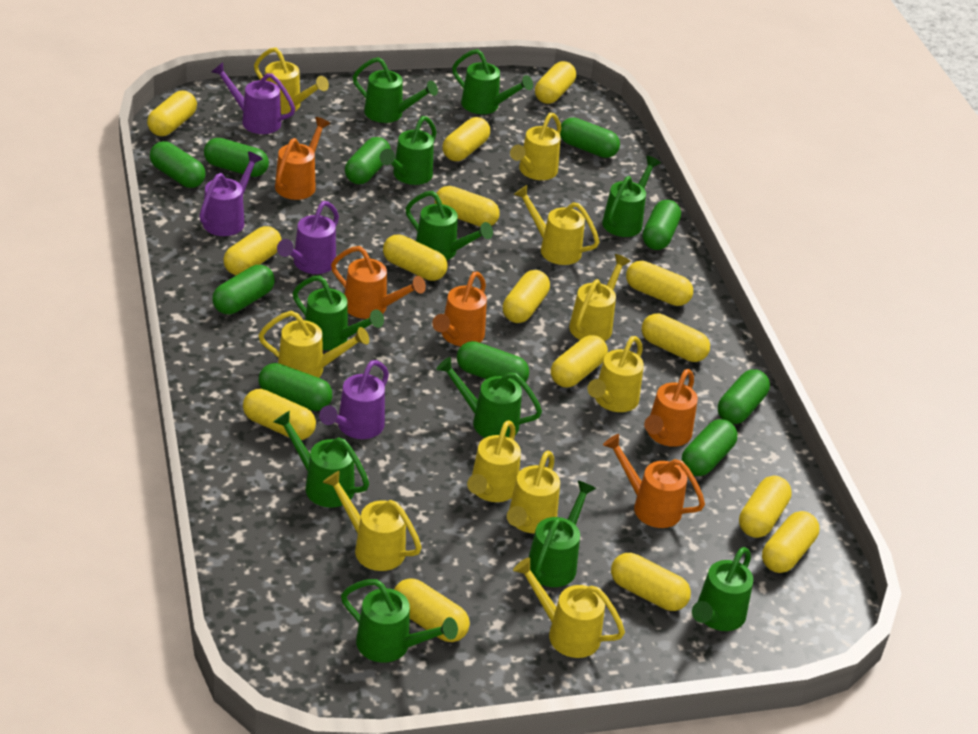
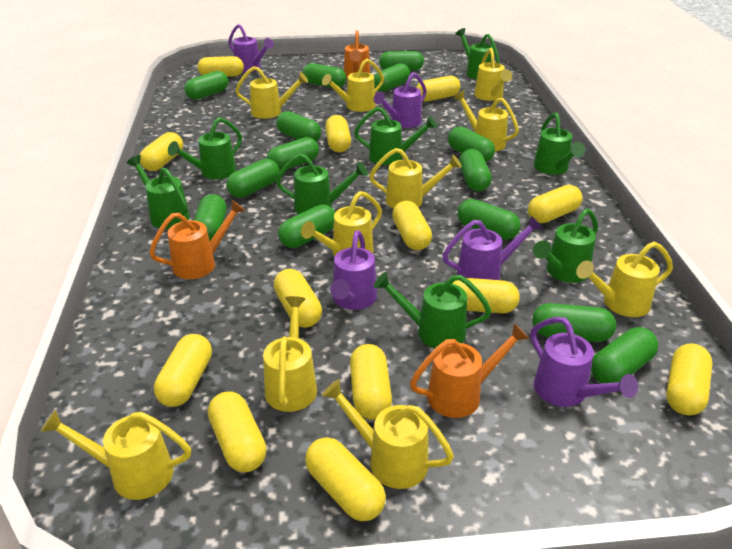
green capsule: [150,141,206,188] [204,138,269,177] [212,265,275,314] [259,363,332,411] [345,137,391,184] [457,341,529,386] [560,118,620,158] [643,200,681,250] [682,419,737,476] [718,369,770,424] = 10 -> [184,71,228,100] [194,194,227,240] [226,159,280,198] [266,137,319,171] [276,111,321,141] [278,205,335,248] [302,63,346,88] [374,63,410,92] [379,51,424,71] [448,126,495,162] [457,199,520,240] [459,149,492,191] [532,303,616,342] [591,327,658,383] = 14
green watering can: [274,411,369,508] [293,276,384,350] [341,579,458,662] [353,57,438,123] [380,116,437,185] [406,191,493,260] [436,357,542,438] [452,49,533,114] [529,480,596,587] [602,156,661,237] [692,547,753,631] = 11 -> [127,155,190,229] [168,117,242,179] [276,154,368,214] [354,107,437,165] [374,272,491,349] [456,28,500,79] [533,208,598,283] [534,112,585,175] = 8
orange watering can: [275,117,330,200] [331,246,426,319] [432,272,487,346] [603,434,705,528] [644,369,698,447] = 5 -> [149,200,246,279] [344,30,370,79] [410,323,529,418] = 3
purple watering can: [200,151,263,236] [212,62,295,134] [277,201,339,274] [319,360,389,439] = 4 -> [228,24,274,72] [330,230,377,310] [373,72,427,128] [442,215,543,280] [531,317,638,407] = 5
yellow capsule: [147,91,197,136] [224,226,281,275] [243,389,316,440] [383,234,448,281] [394,578,470,642] [435,186,500,227] [442,117,490,161] [503,270,550,323] [535,61,576,104] [551,335,608,387] [611,553,691,611] [626,261,693,306] [642,313,710,362] [739,476,792,538] [762,511,819,573] = 15 -> [140,132,183,171] [154,334,212,407] [198,56,244,77] [208,391,267,472] [274,269,322,328] [305,437,386,521] [325,115,351,153] [350,344,392,420] [392,201,432,250] [416,76,460,102] [452,278,520,314] [528,185,583,223] [666,343,712,415] = 13

